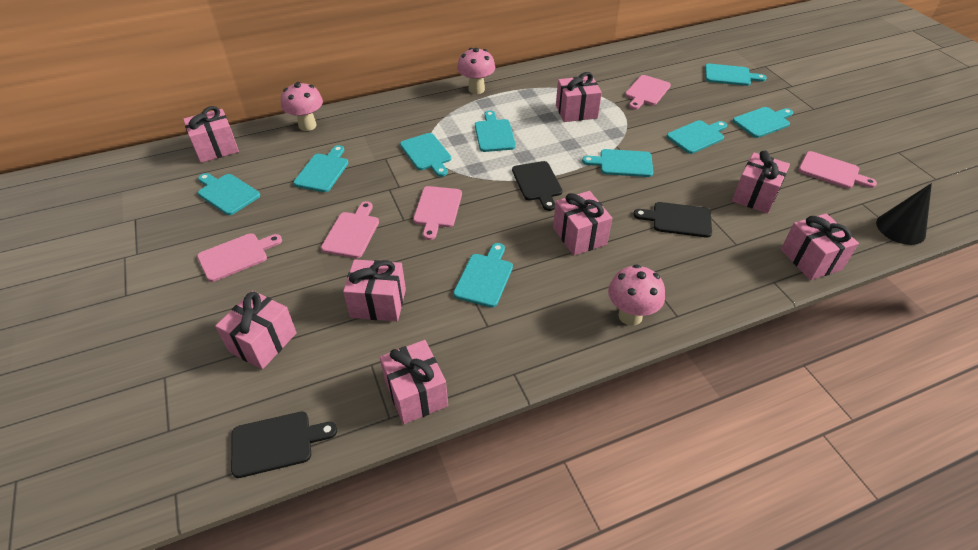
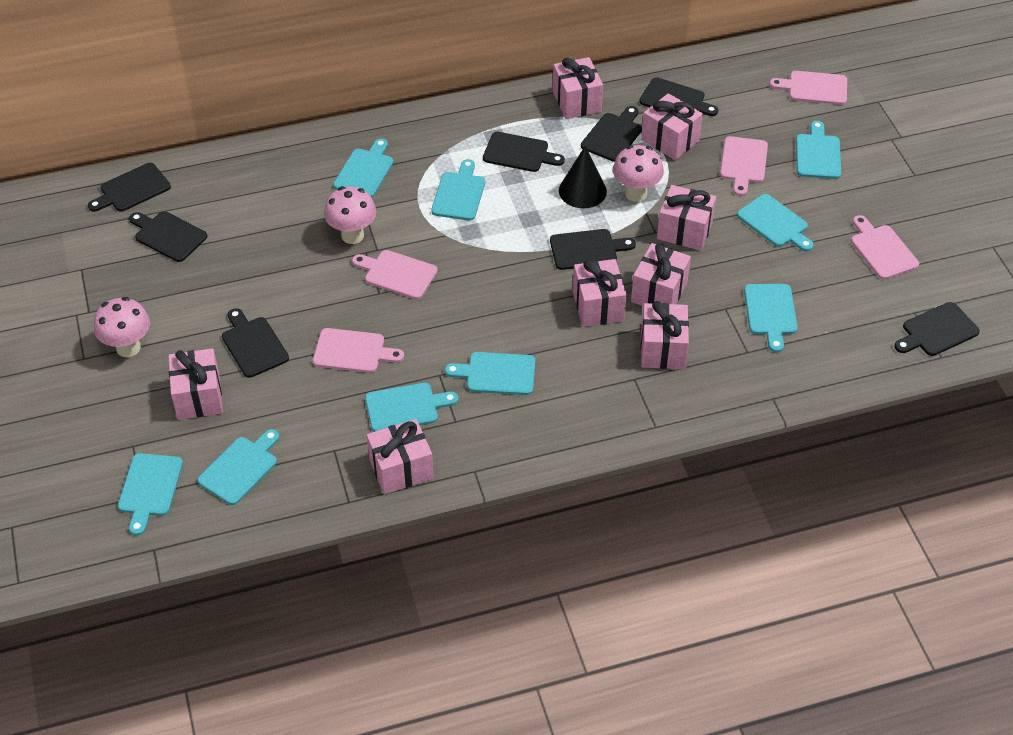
black cutting board: [231,412,337,478] [512,161,563,211] [633,202,712,238] = 3 -> [88,163,171,212] [129,211,207,262] [222,308,289,378] [483,132,565,172] [550,229,636,270] [581,106,642,162] [639,77,718,116] [894,302,980,356] = 8

